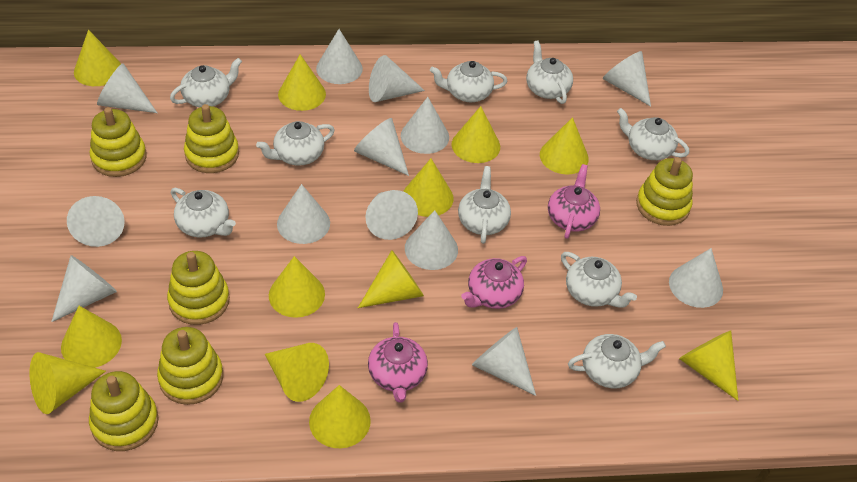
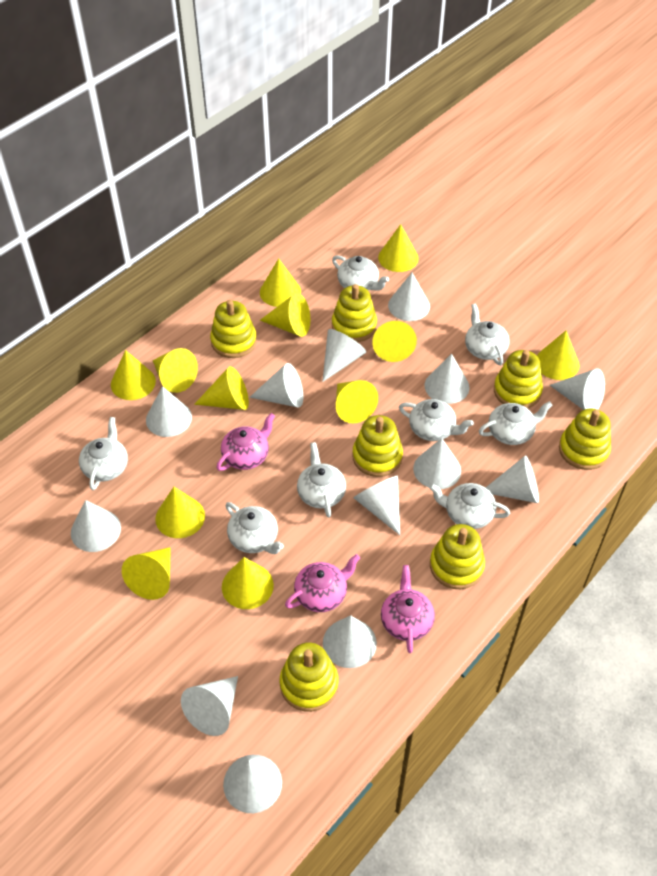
white teapot: [170,58,242,107] [171,188,236,238] [256,121,335,166] [430,61,507,102] [458,166,511,244] [526,40,573,104] [561,252,637,308] [568,334,666,388] [617,108,689,160] = 9 -> [79,417,128,490] [226,502,284,554] [297,442,346,518] [332,255,389,290] [399,399,474,441] [429,483,510,529] [465,303,510,365] [479,401,553,445] = 8
yellow stacking toy: [89,107,147,177] [89,371,159,451] [157,327,223,405] [167,251,230,325] [184,104,239,173] [636,157,693,226] = 6 -> [210,300,257,358] [280,643,339,712] [332,284,377,342] [352,415,403,477] [430,524,485,589] [494,350,543,408] [559,408,611,470] = 7

